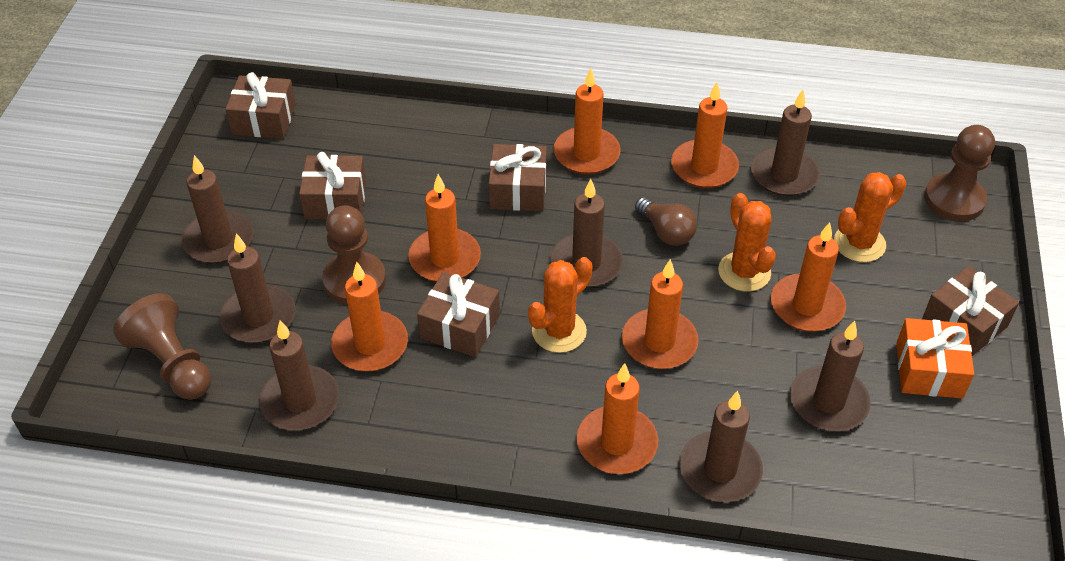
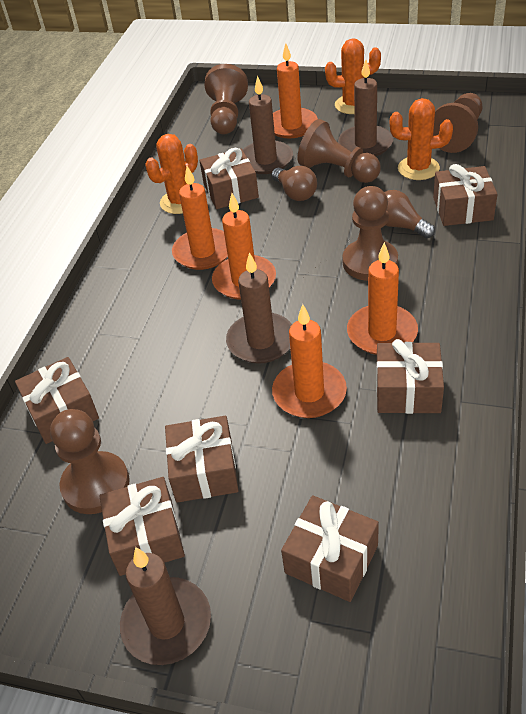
brown candle: [181,155,253,264] [220,233,296,343] [259,320,339,430] [550,179,623,288] [680,391,763,502] [751,90,820,196] [790,321,871,431] = 7 -> [120,547,211,665] [226,252,292,364] [243,76,293,174] [338,59,393,156] = 4
brown gift: [225,72,296,139] [299,152,366,219] [417,272,500,357] [489,144,547,211] [922,266,1019,356] = 5 -> [15,357,99,444] [100,477,185,576] [165,416,238,503] [200,148,259,209] [281,495,379,602] [376,339,444,414] [433,164,497,226] = 7
brown light bulb: [635,197,697,246] = 1 -> [272,166,317,201] [385,190,435,238] = 2
brown pawn: [113,293,211,400] [322,205,386,305] [924,125,995,221] = 3 -> [50,409,130,514] [204,64,248,134] [297,119,381,183] [342,186,398,281] [433,93,483,153] = 5
orange candle: [331,262,408,372] [408,174,481,282] [554,68,621,174] [577,363,658,474] [622,259,699,369] [671,82,739,188] [771,222,846,332] = 7 -> [172,166,228,270] [212,193,276,300] [272,304,347,418] [273,43,318,138] [347,242,418,355] = 5
orange gift: [896,318,974,398] = 1 -> none = 0

